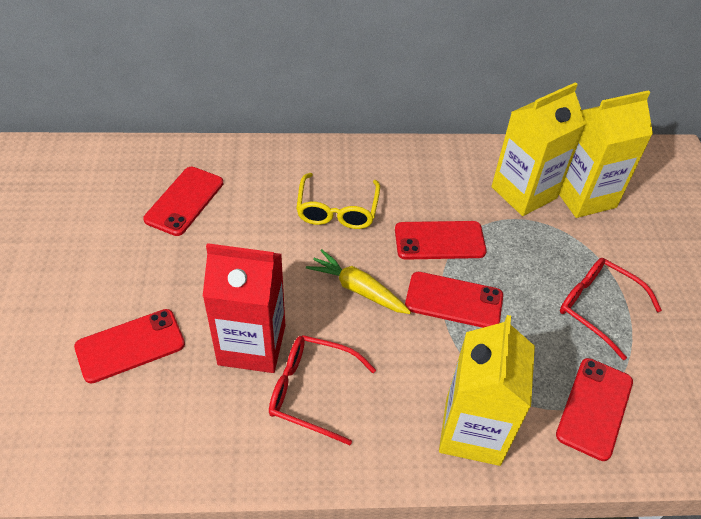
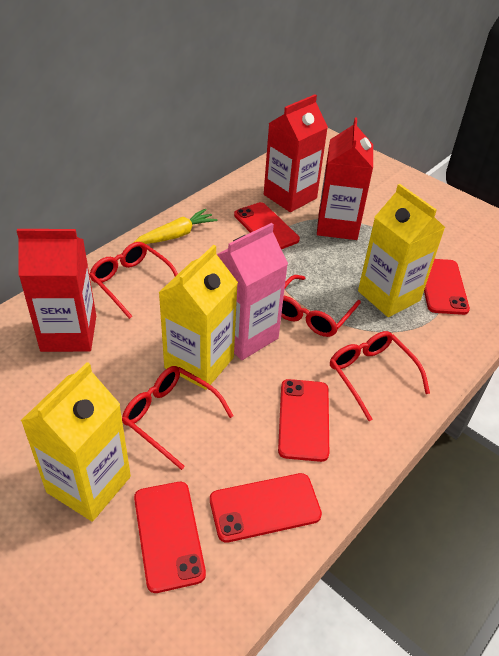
pink carton: none = 0 -> [217,223,288,360] = 1
red carton: [203,243,285,373] = 1 -> [17,229,96,352] [264,94,328,212] [317,117,373,240] = 3
red glasses: [269,335,376,445] [560,258,662,360] = 2 -> [89,242,178,319] [122,366,234,470] [281,275,361,337] [330,331,430,421] = 4
yellow glasses: [296,173,380,229] = 1 -> none = 0

